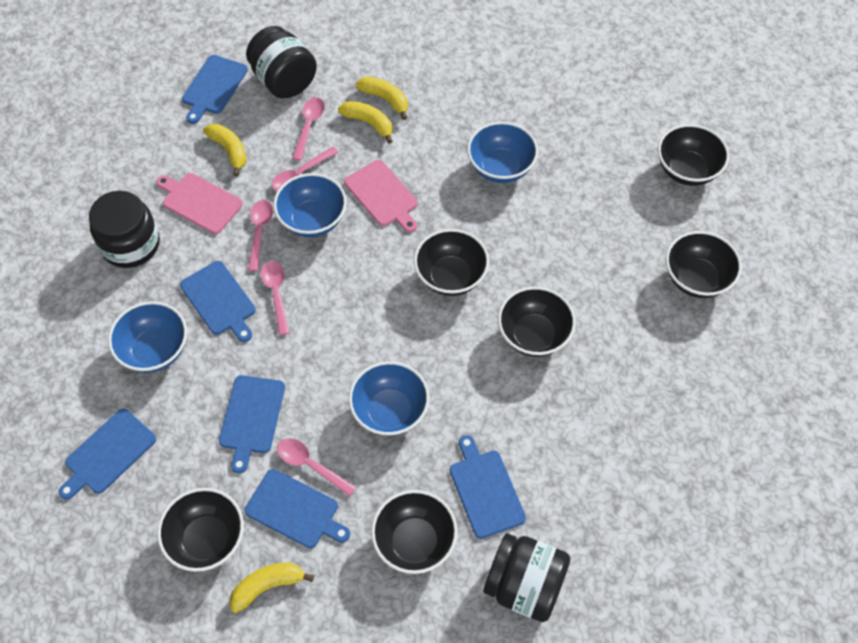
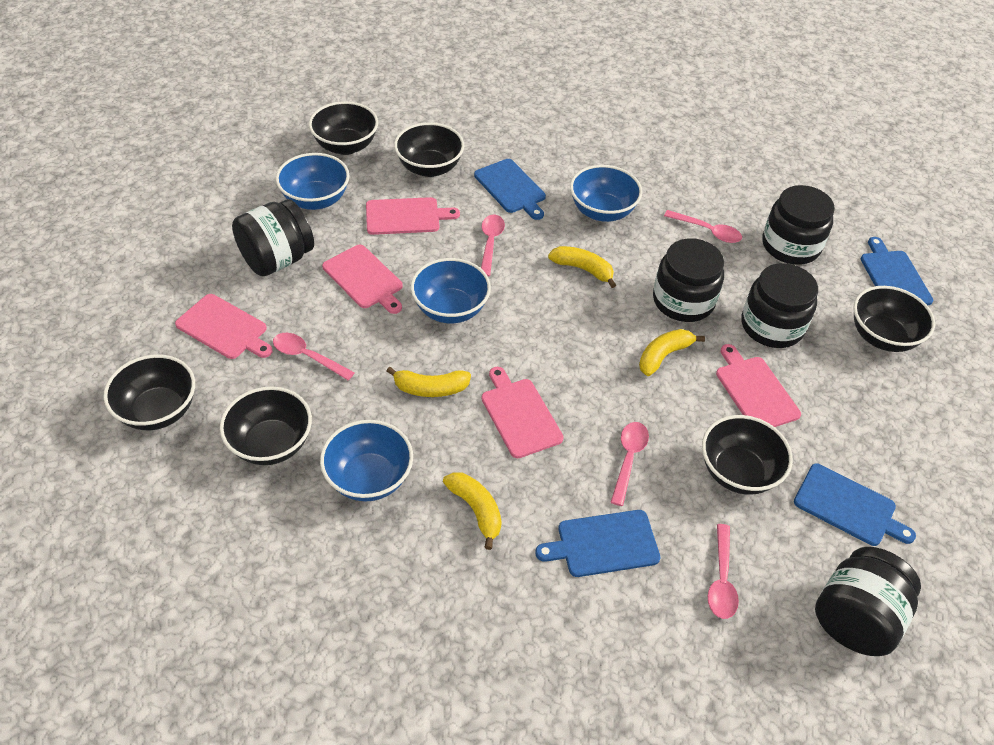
black jar: [89,191,160,268] [246,26,317,99] [483,533,570,622] = 3 -> [232,199,314,276] [653,238,724,322] [742,263,818,348] [762,185,835,265] [815,547,921,656] = 5
blue cutting board: [58,409,156,500] [180,261,256,342] [182,55,248,124] [219,375,285,474] [244,469,350,548] [450,435,526,539] = 6 -> [474,159,546,220] [535,510,660,577] [794,463,916,546] [861,237,933,306] = 4
pink cutting board: [156,173,243,234] [344,160,418,232] = 2 -> [175,294,273,359] [322,245,403,314] [366,197,460,235] [482,367,564,458] [716,344,801,427] = 5

